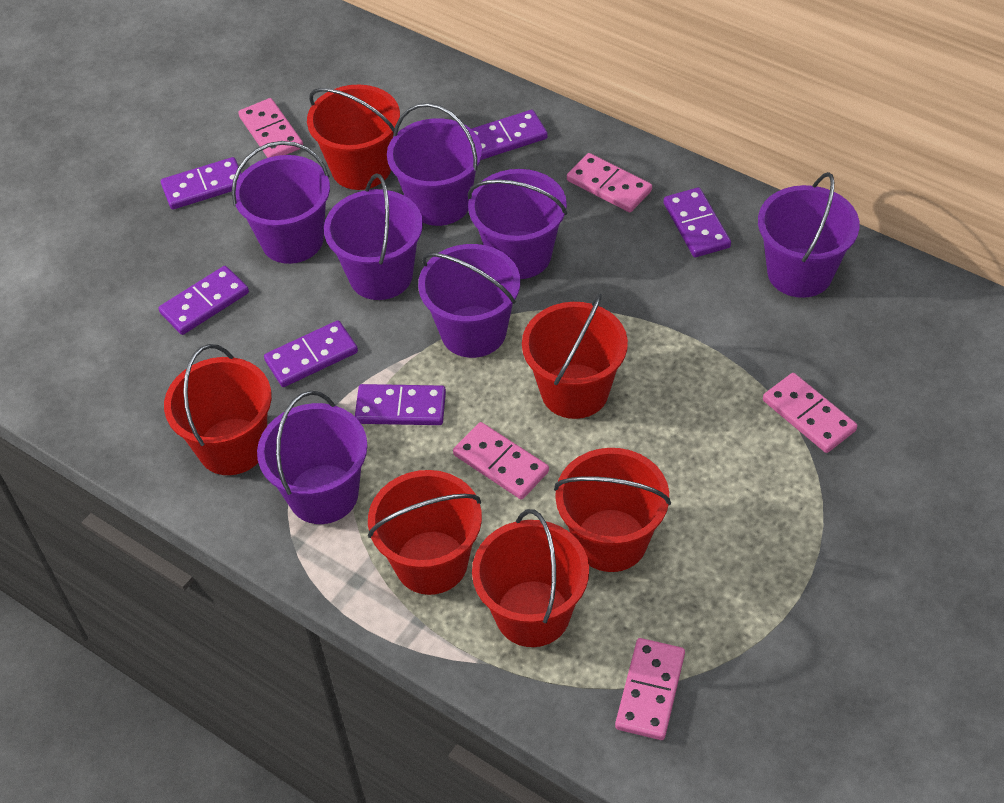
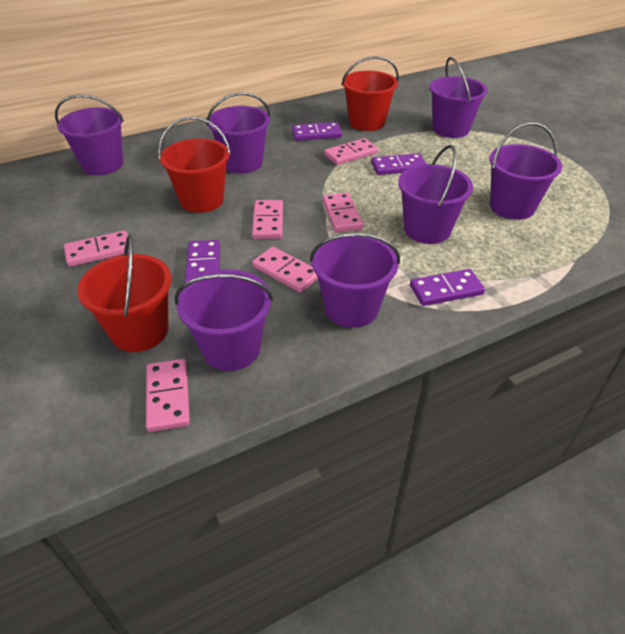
pink domino: [238,98,303,158] [453,422,549,499] [567,153,652,212] [615,638,685,740] [763,373,857,453] = 5 -> [64,230,129,267] [146,359,190,432] [252,200,283,239] [252,247,318,293] [322,193,363,232] [324,138,378,165] = 6
purple domino: [158,266,249,335] [161,157,242,210] [264,320,358,387] [355,384,446,425] [472,110,548,160] [664,187,731,257] = 6 -> [185,240,220,283] [292,122,342,141] [371,153,426,175] [410,269,485,306] = 4
red bucket: [164,344,272,475] [307,84,400,190] [368,470,482,595] [472,509,589,647] [522,294,628,419] [554,448,671,572] = 6 -> [77,235,172,352] [158,116,231,213] [341,56,399,131] = 3

